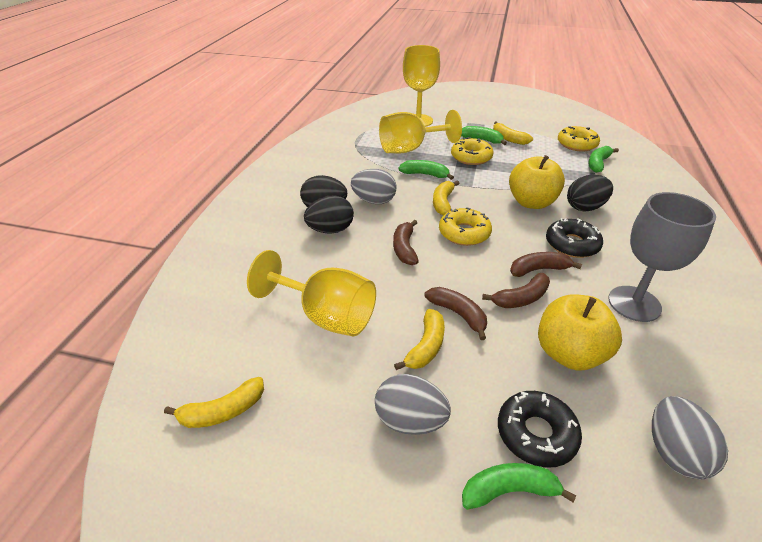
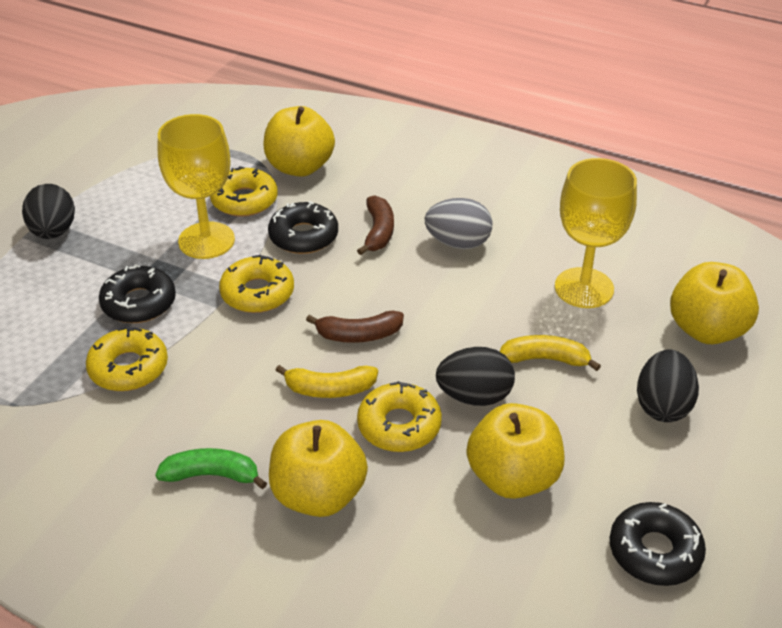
black donut: [498,391,582,468] [546,218,603,258] = 2 -> [99,264,176,323] [268,201,338,254] [610,502,706,586] = 3
brown banana: [393,220,419,265] [425,287,487,340] [482,273,550,308] [510,252,582,277] = 4 -> [306,311,404,343] [357,195,394,255] = 2
green banana: [398,160,454,180] [461,126,507,145] [462,463,576,510] [588,146,619,173] = 4 -> [155,448,267,489] = 1
grey egg: [351,169,397,204] [375,374,451,435] [652,396,728,479] = 3 -> [425,198,492,249] = 1
grey goblet: [608,192,716,322] = 1 -> none = 0
yellow apple: [509,155,565,209] [538,294,622,370] = 2 -> [263,106,335,177] [269,420,368,517] [467,403,564,499] [670,262,759,344] = 4
yellow banana: [164,377,264,428] [394,309,445,370] [433,180,460,215] [493,122,533,145] = 4 -> [275,365,378,398] [500,335,601,371] = 2
yellow donut: [439,207,492,246] [451,137,494,165] [558,126,600,151] = 3 -> [86,326,168,391] [210,166,278,217] [219,255,294,313] [357,381,442,452] = 4
yellow goblet: [247,250,376,337] [379,110,462,153] [403,45,440,127] = 3 -> [158,114,235,259] [555,158,637,308] = 2

